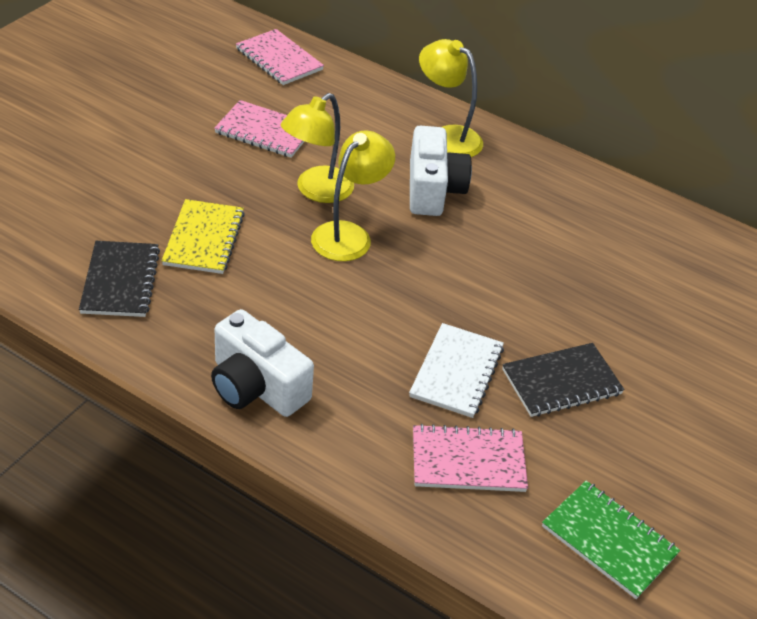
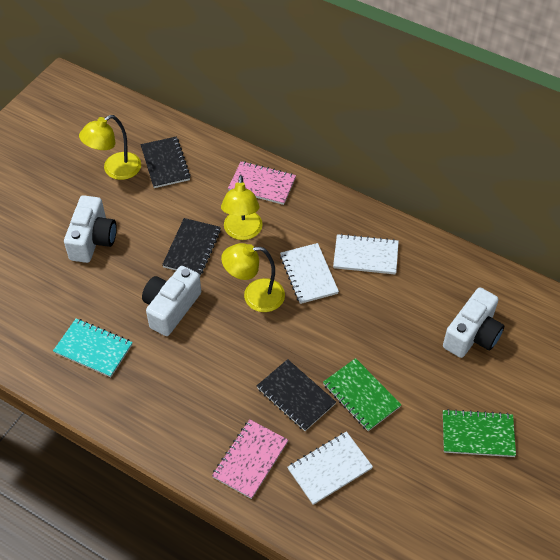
black notebook: [79,241,160,317] [502,343,625,417] = 2 -> [141,137,191,188] [162,218,221,276] [257,359,336,431] = 3
green notebook: [542,481,680,599] = 1 -> [323,358,402,431] [443,409,516,457] = 2
pink notebook: [214,100,305,158] [236,29,324,85] [413,424,528,492] = 3 -> [212,419,288,499] [228,161,296,205] = 2
turquoise notebook: none = 0 -> [53,318,133,377] = 1
white camera: [211,309,314,417] [410,125,472,216] = 2 -> [64,195,117,263] [142,266,201,336] [443,288,504,358] = 3
white notebook: [409,323,504,418] = 1 -> [280,243,339,304] [287,431,373,505] [333,234,399,274] = 3
yellow notebook: [161,199,245,274] = 1 -> none = 0

